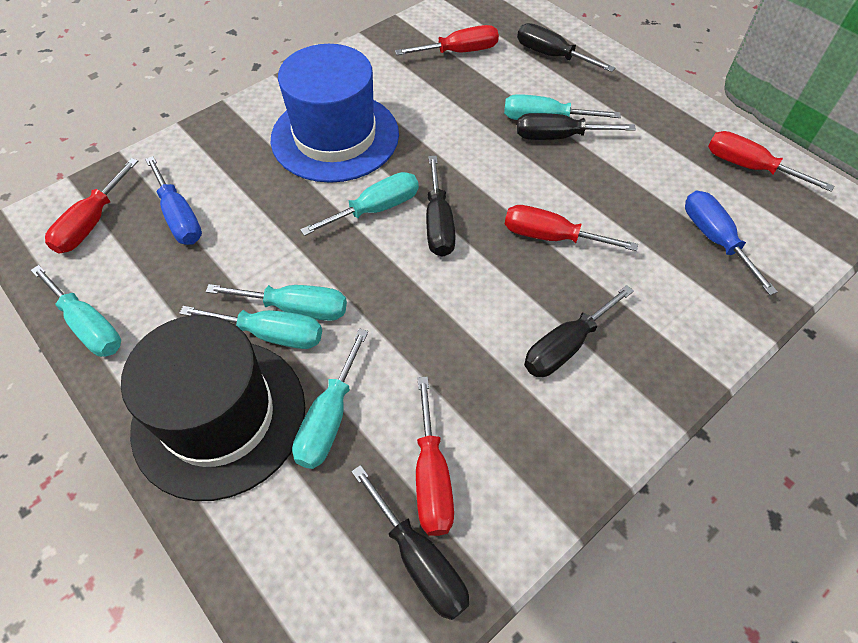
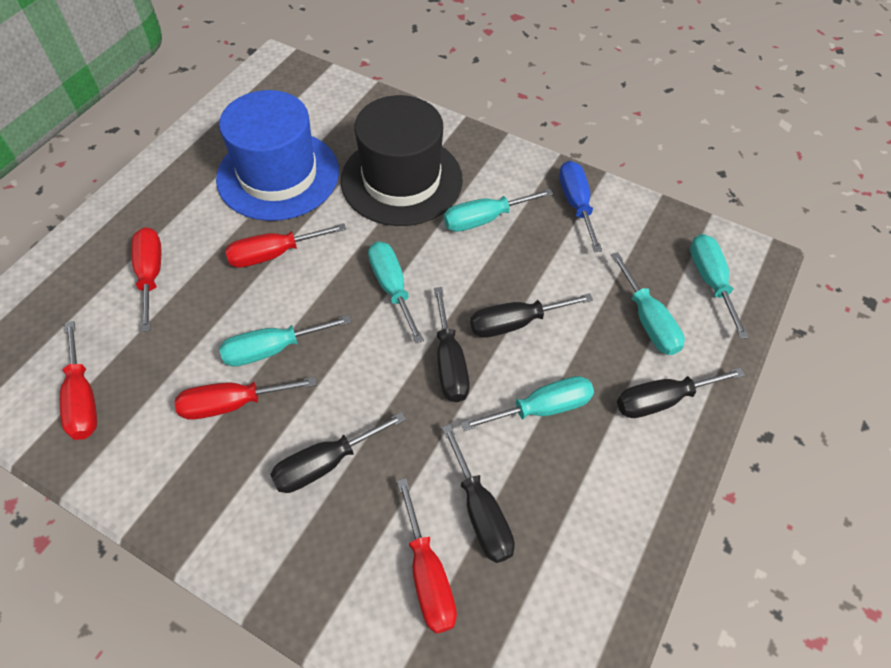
blue screwdriver: [145,156,202,245] [685,191,778,295] = 2 -> [559,161,602,252] = 1

